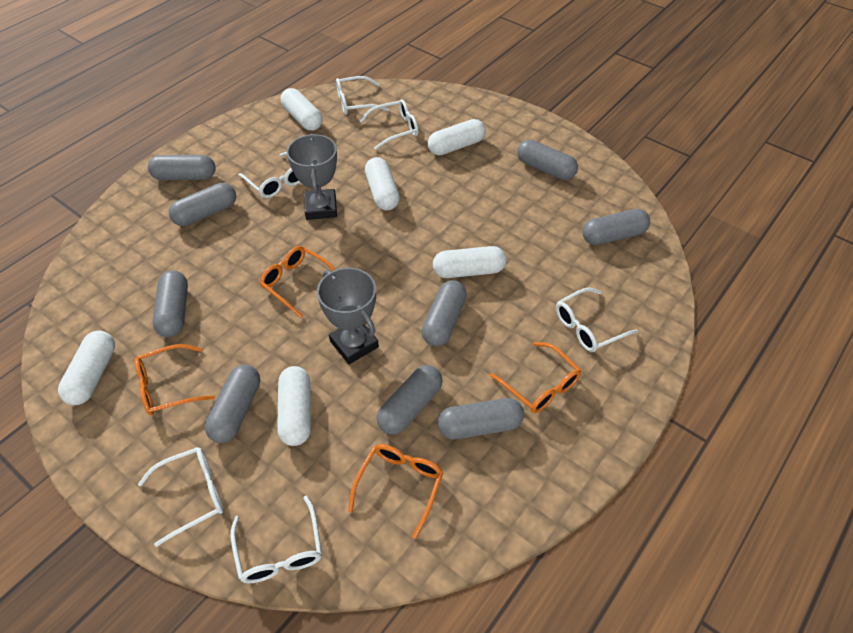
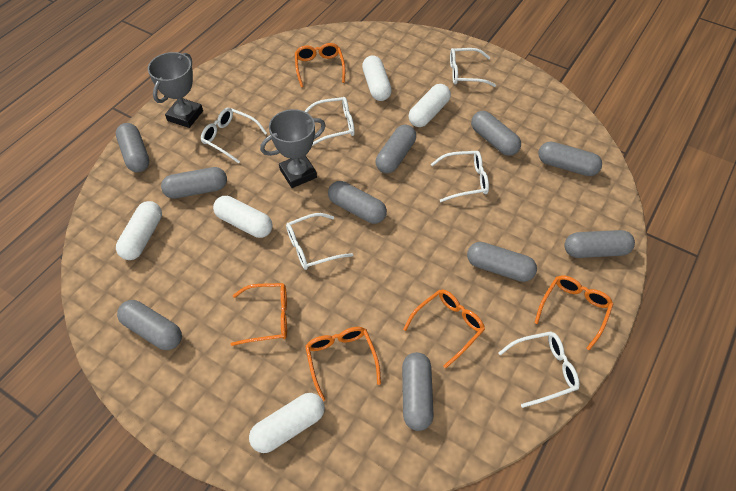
grey capsule: [148,155,216,180] [153,270,188,337] [169,183,236,226] [205,364,260,443] [377,365,443,434] [422,280,467,346] [437,398,524,439] [517,140,578,180] [582,209,650,245] = 9 -> [116,123,149,172] [117,300,182,350] [161,167,227,199] [328,181,387,224] [376,125,416,173] [402,352,434,431] [467,242,537,282] [471,111,521,156] [538,142,602,176] [565,230,635,258] = 10
orange glasses: [135,344,215,415] [259,246,335,318] [348,444,443,539] [490,342,581,413] = 4 -> [230,283,287,346] [295,43,345,88] [305,327,381,401] [403,289,485,368] [534,276,613,350] = 5
white capsule: [58,331,115,405] [277,366,311,446] [281,88,323,131] [365,157,400,210] [428,119,486,156] [433,246,506,278] = 6 -> [116,201,162,260] [213,196,273,238] [249,393,325,453] [362,56,392,101] [409,84,451,127] = 5

